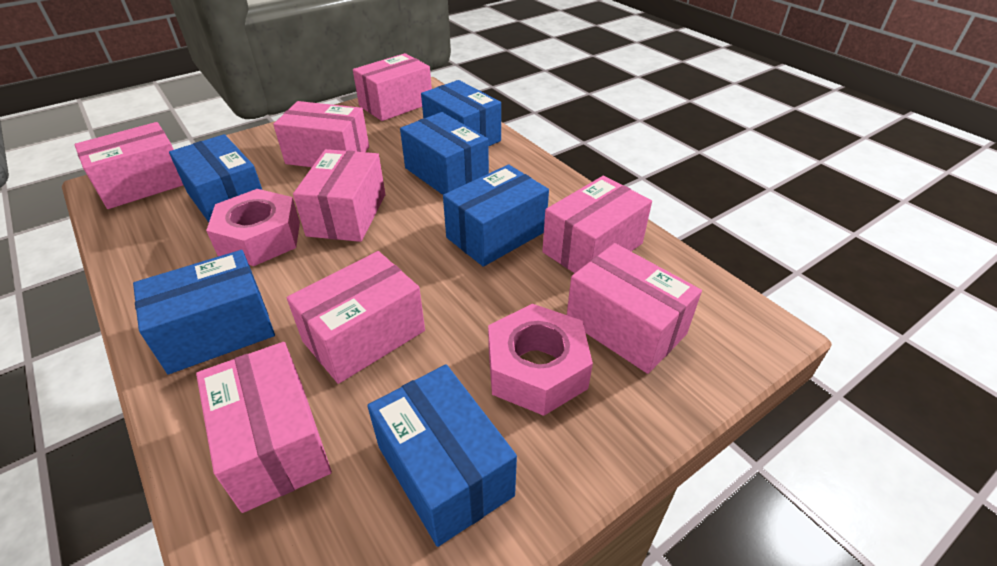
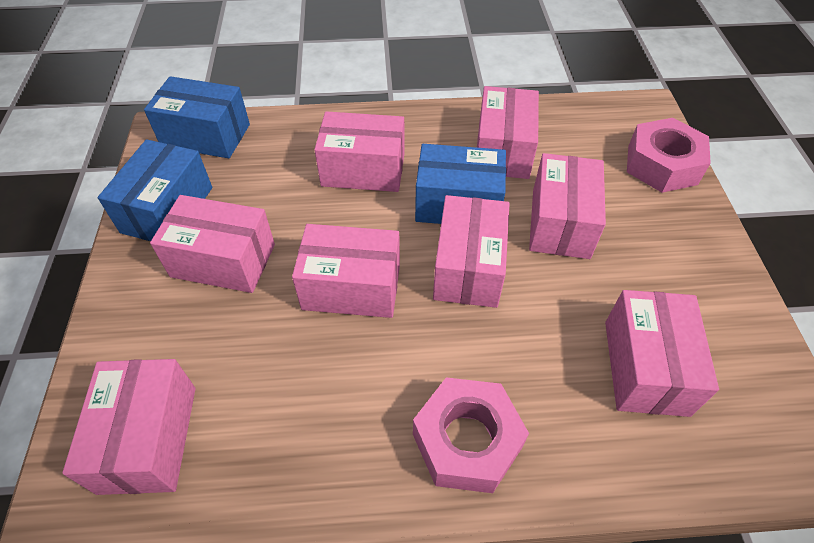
blue box: [133,250,275,374] [169,134,262,222] [367,364,517,547] [400,112,489,195] [421,80,501,146] [443,165,549,267] = 6 -> [98,139,212,241] [144,76,250,158] [415,144,506,224] = 3

